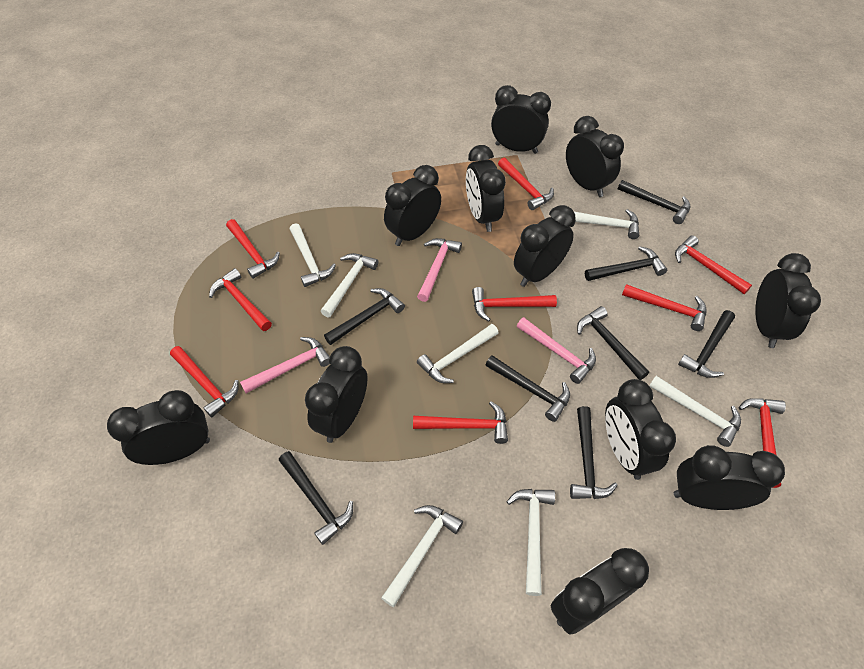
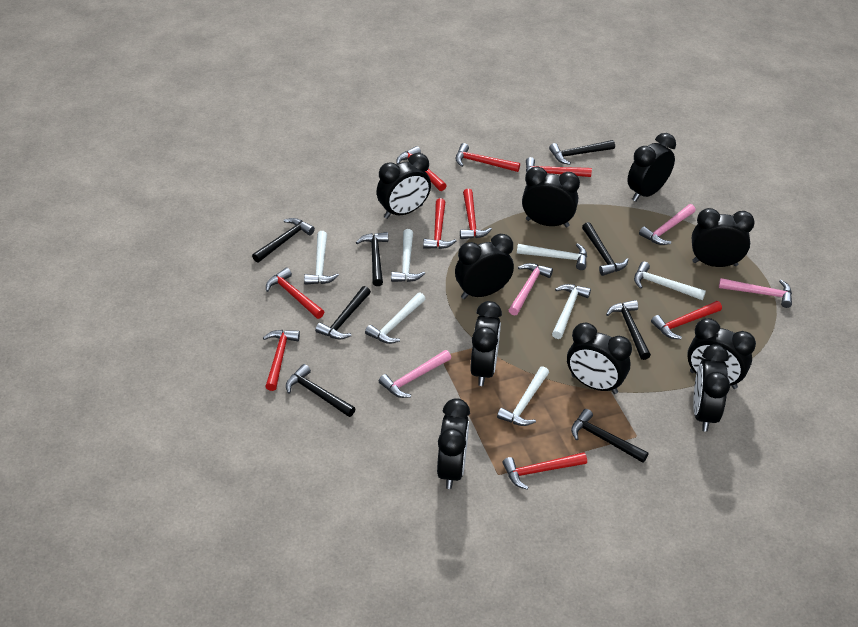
black clock: [107,390,210,465] [305,346,368,443] [384,165,441,246] [466,145,506,232] [491,85,551,154] [514,205,576,287] [550,548,649,635] [566,116,624,197] [605,379,676,480] [674,445,785,510] [755,253,821,348] = 11 -> [377,153,431,219] [437,398,470,489] [455,234,514,299] [470,301,502,386] [522,166,580,227] [567,322,632,394] [627,133,676,202] [687,318,756,389] [692,208,755,267] [693,344,730,432] = 10
pink hammer: [240,337,330,393] [417,238,462,302] [517,317,596,384] = 3 -> [379,350,451,398] [509,263,553,316] [639,204,696,245] [719,278,792,308] = 4

